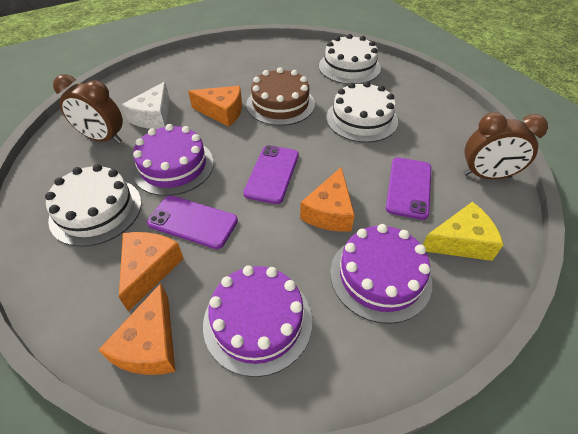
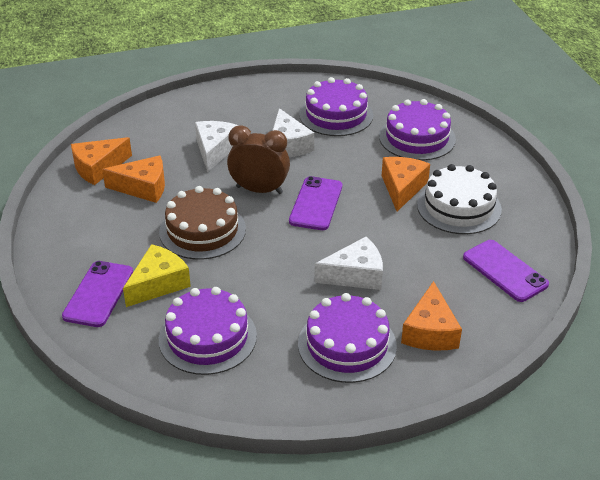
brown clock: [53,74,123,143] [463,112,548,179] = 2 -> [227,125,290,194] = 1
purple cake: [132,124,214,196] [203,265,312,377] [330,224,432,324] = 3 -> [159,287,257,375] [298,293,397,383] [299,77,373,136] [379,99,456,161] = 4
white cake: [45,164,142,247] [319,34,381,84] [326,81,398,143] = 3 -> [417,164,502,234] = 1
white cheese: [122,82,170,129] = 1 -> [195,121,239,172] [272,108,314,157] [314,237,383,290] = 3

